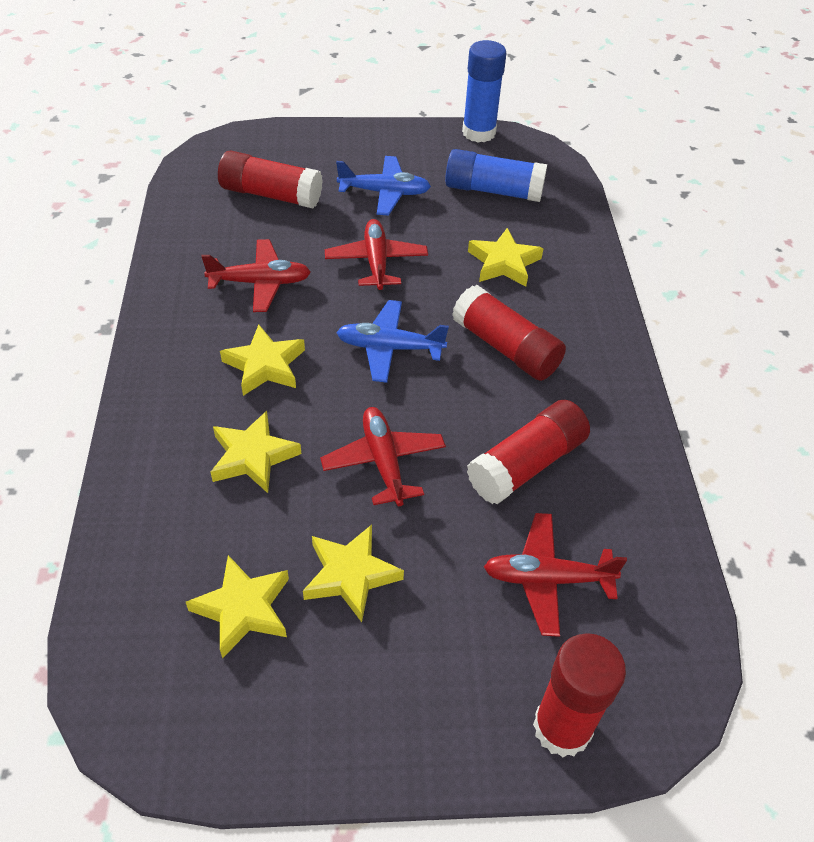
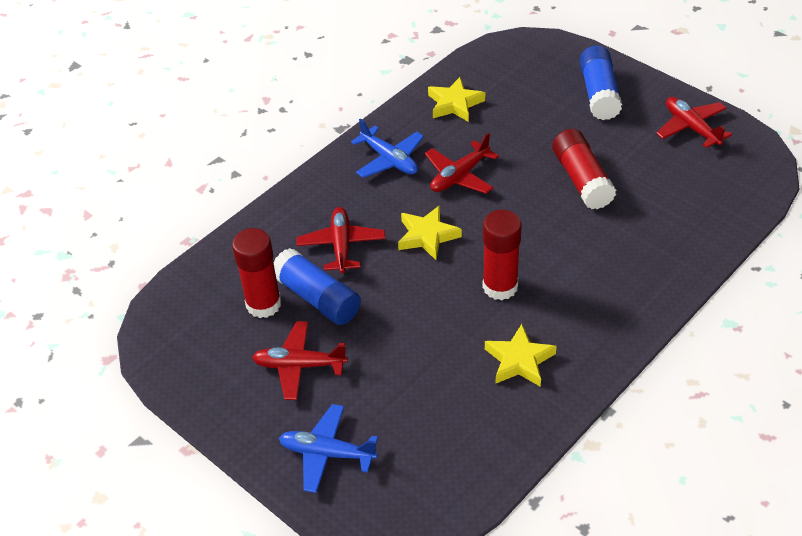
red glue stick: [218,151,323,208] [452,285,566,381] [467,400,590,504] [533,633,626,757] = 4 -> [232,228,281,318] [483,210,522,300] [552,129,616,209] = 3
yellow star: [186,555,289,659] [210,411,301,493] [220,325,305,396] [303,525,404,622] [468,228,544,287] = 5 -> [398,205,462,260] [428,77,485,122] [485,324,557,387] = 3

